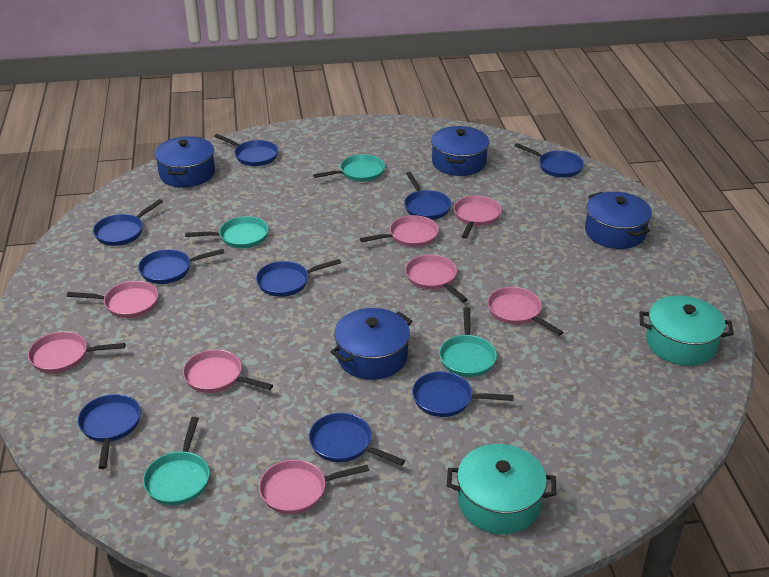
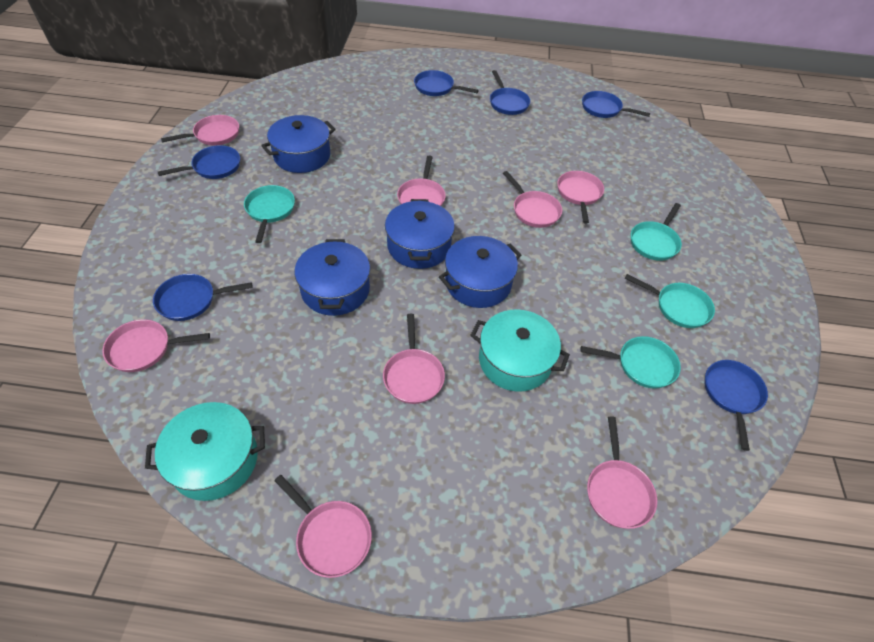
blue pan: [78,394,141,469] [93,199,163,246] [138,249,225,284] [214,134,278,166] [256,259,341,297] [309,413,405,466] [404,172,451,220] [412,371,514,417] [515,143,584,178] = 9 -> [153,274,253,321] [157,145,240,179] [414,70,479,96] [490,70,530,115] [582,91,650,118] [705,360,768,451] = 6

